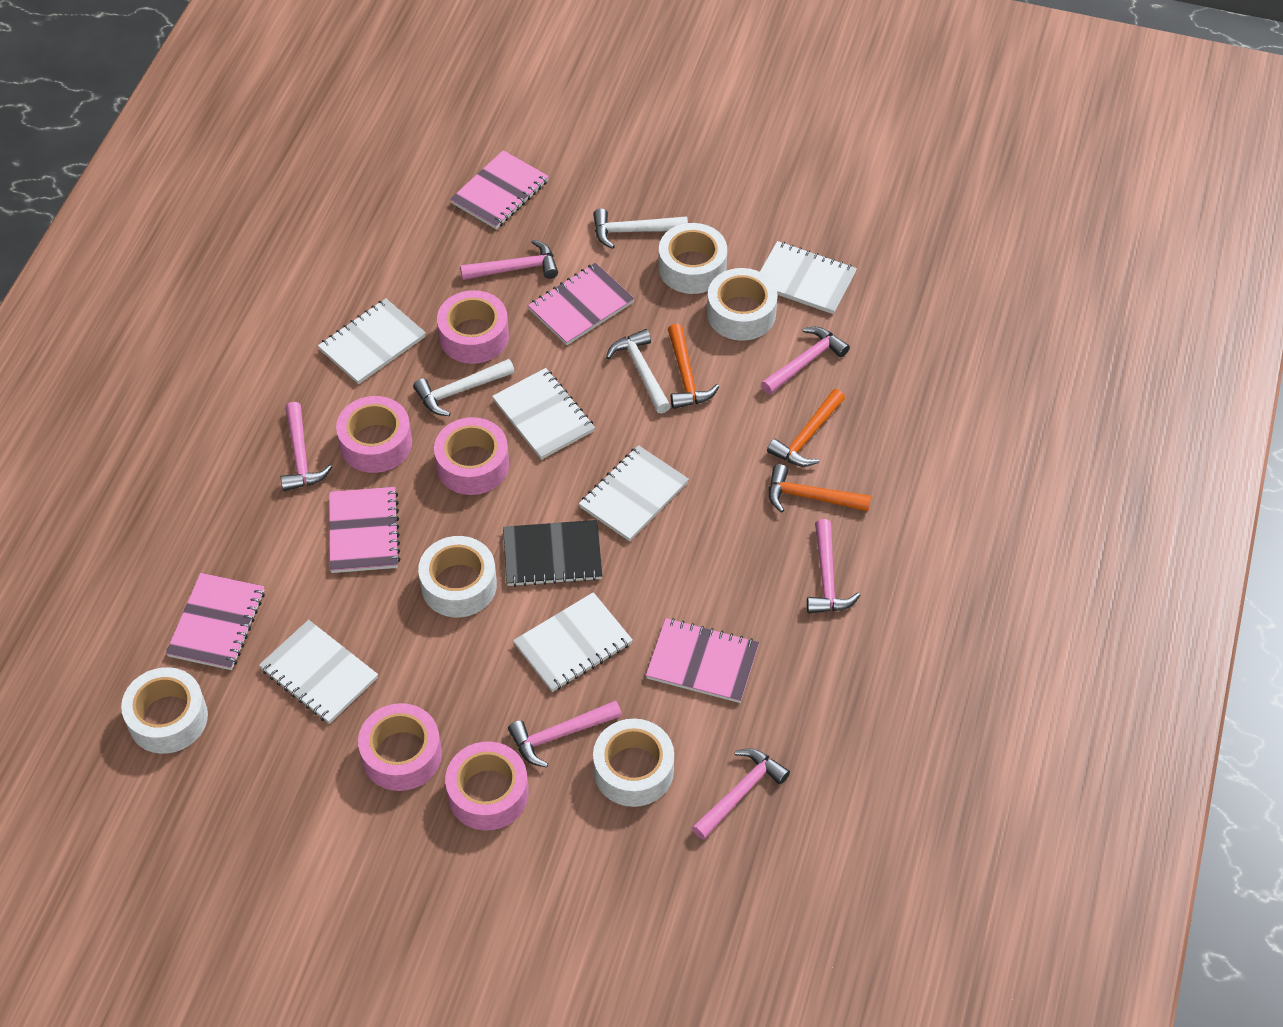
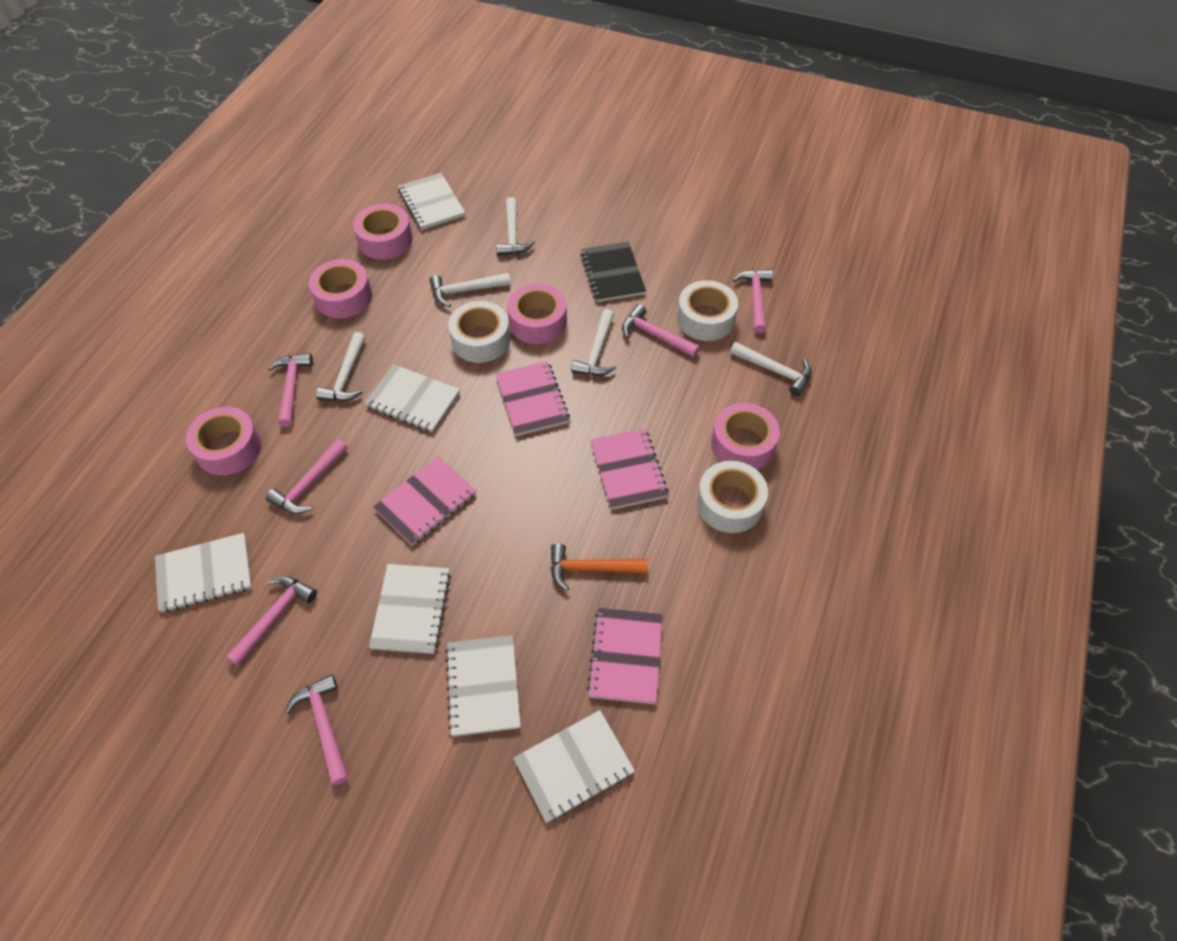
orange hammer: [668,323,719,409] [767,389,845,467] [769,464,871,513] = 3 -> [551,543,648,591] = 1
pink notebook: [166,573,265,670] [329,487,401,573] [450,150,549,229] [528,263,634,345] [646,618,759,703] = 5 -> [373,456,476,546] [496,361,570,436] [587,608,663,704] [590,429,669,510] = 4
white hammer: [413,359,515,416] [593,209,688,249] [606,329,671,414] = 3 -> [316,332,365,401] [430,273,511,307] [496,197,535,256] [571,309,616,376] [730,342,812,396] = 5
white tape: [121,667,208,754] [418,536,497,617] [593,719,674,807] [659,223,727,294] [707,268,778,341] = 5 -> [448,301,510,363] [677,280,738,341] [697,461,768,533] = 3

